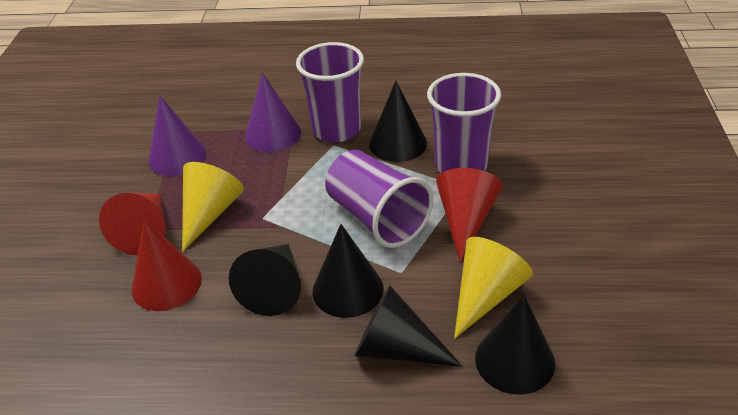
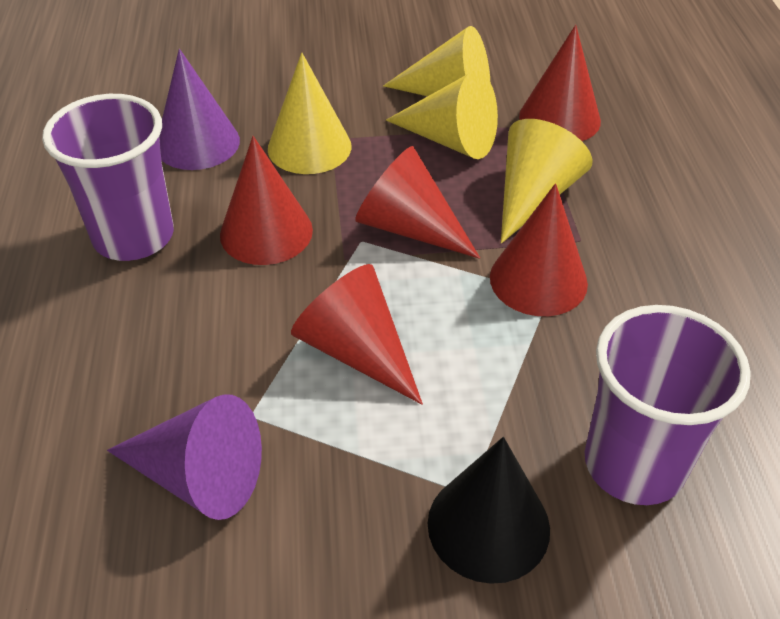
black cone: [229,244,301,316] [312,224,383,318] [354,285,463,367] [369,81,427,162] [475,294,555,395] = 5 -> [427,437,550,584] = 1
purple cup: [296,42,364,142] [325,150,433,248] [427,73,501,173] = 3 -> [42,94,174,261] [585,305,751,505] = 2
red cone: [99,193,166,255] [132,219,202,311] [436,168,503,263] = 3 -> [220,136,313,265] [291,264,423,404] [355,146,480,259] [490,183,588,316] [519,25,601,141] = 5
yellow cone: [182,162,244,252] [454,237,533,339] = 2 -> [268,52,352,174] [383,26,490,96] [386,71,498,159] [501,119,593,244] = 4

